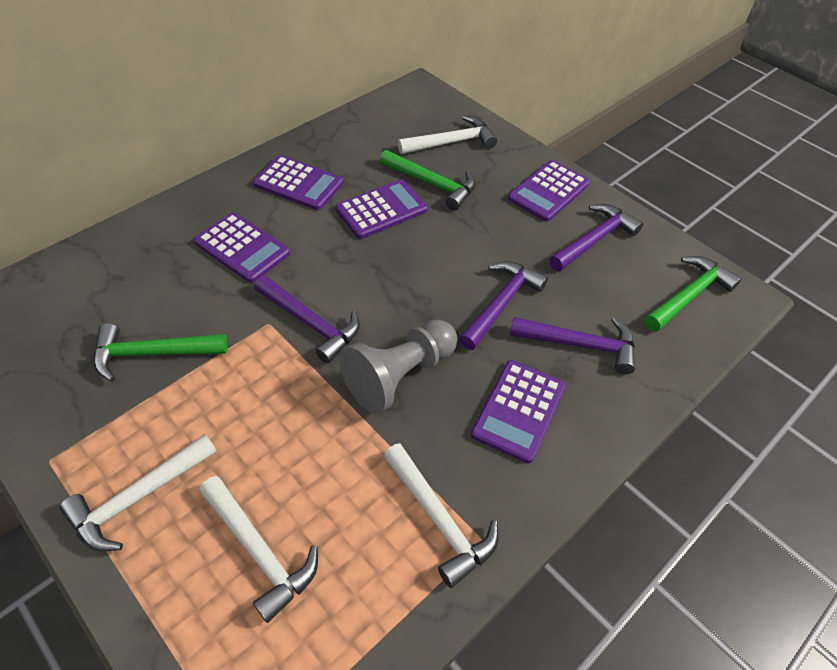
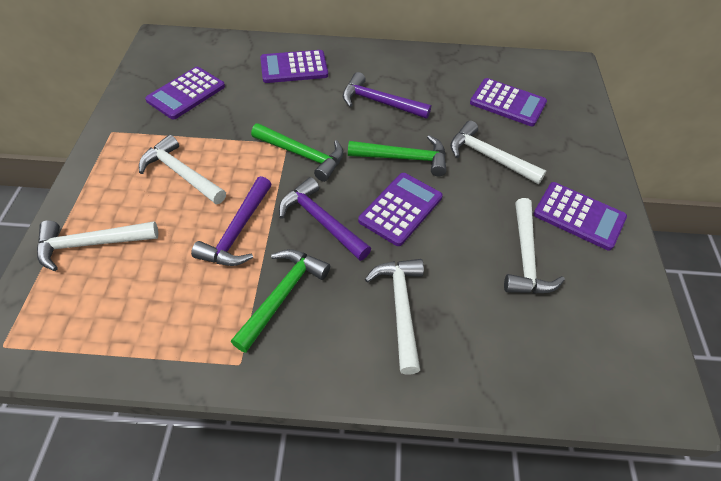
grey pawn: [340,320,458,414] = 1 -> none = 0
purple hammer: [254,275,360,364] [459,261,548,350] [510,317,635,375] [549,204,643,271] = 4 -> [191,176,272,266] [279,177,371,261] [343,72,431,119] = 3
white hammer: [60,434,217,552] [199,476,318,623] [383,443,498,588] [398,116,497,154] = 4 -> [37,220,158,271] [139,135,226,204] [365,259,424,375] [450,120,546,184] [504,198,565,294] = 5

